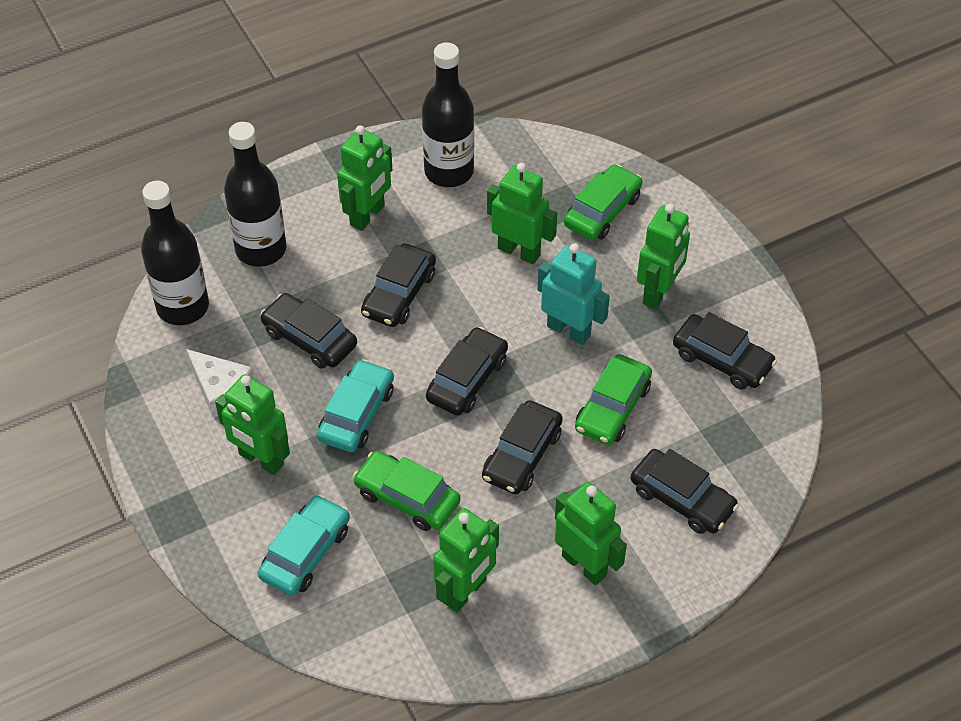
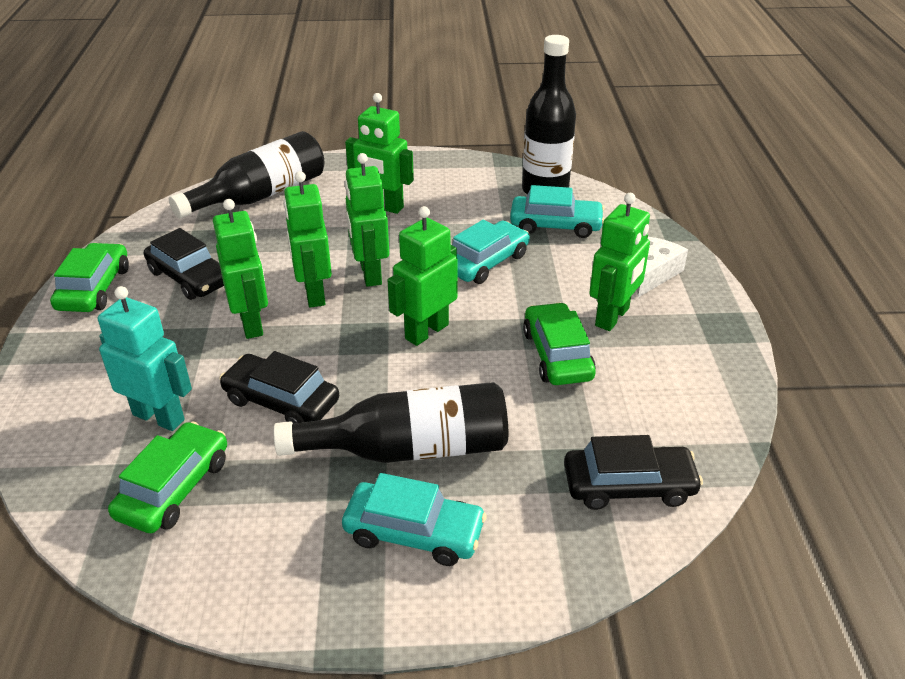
black car: [260,293,357,369] [361,244,436,327] [426,327,508,416] [482,400,563,494] [631,449,739,534] [673,312,777,390] = 6 -> [144,228,224,300] [219,351,339,423] [564,435,703,510] = 3
turquoise car: [258,495,350,596] [317,359,394,452] = 2 -> [342,473,487,566] [452,220,530,284] [510,185,605,238] = 3

